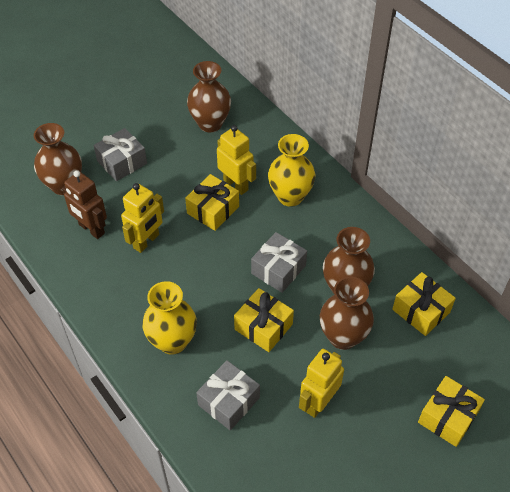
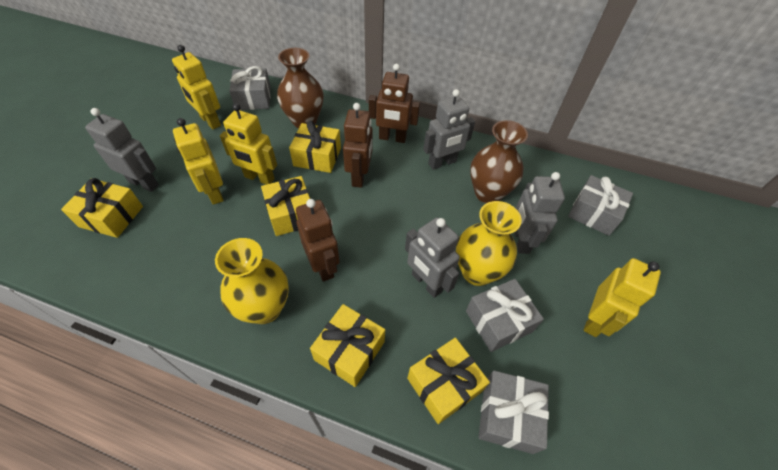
brown robot: [62,170,107,239] = 1 -> [296,199,340,282] [343,103,372,188] [369,64,420,143] = 3
brown vase: [34,123,82,195] [187,61,231,132] [320,277,374,350] [323,227,375,295] = 4 -> [277,48,323,128] [470,120,528,203] = 2
grey gift: [93,128,147,181] [196,360,260,431] [251,232,307,293] = 3 -> [229,66,271,110] [466,279,544,352] [478,370,549,454] [568,175,633,236] = 4
grey robot: none = 0 -> [85,108,159,192] [405,217,460,298] [423,89,475,170] [514,172,565,254] = 4
yellow gift: [185,174,239,231] [234,288,294,352] [392,272,456,336] [418,376,485,447] = 4 -> [61,178,143,238] [261,176,310,236] [289,121,341,173] [310,304,385,387] [407,338,490,424] = 5
yellow robot: [121,183,164,253] [217,125,256,195] [299,349,344,418] = 3 -> [172,45,221,129] [173,118,224,205] [220,103,277,185] [584,258,661,337] = 4

